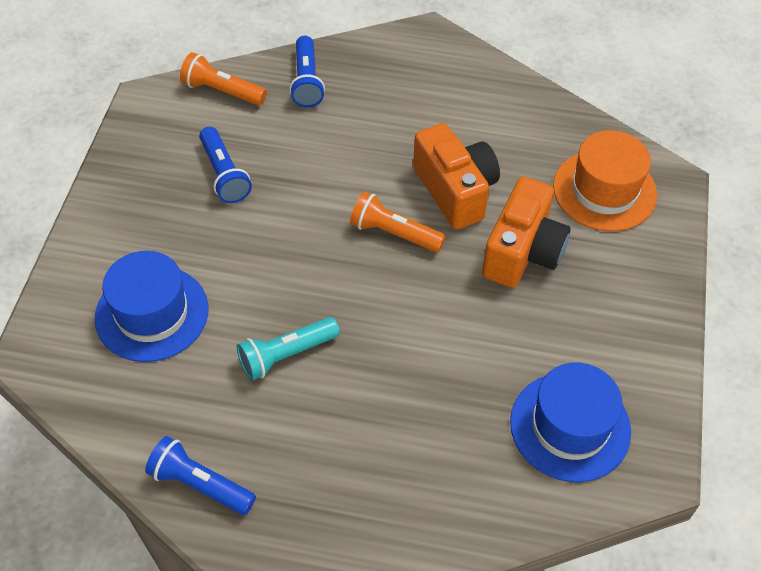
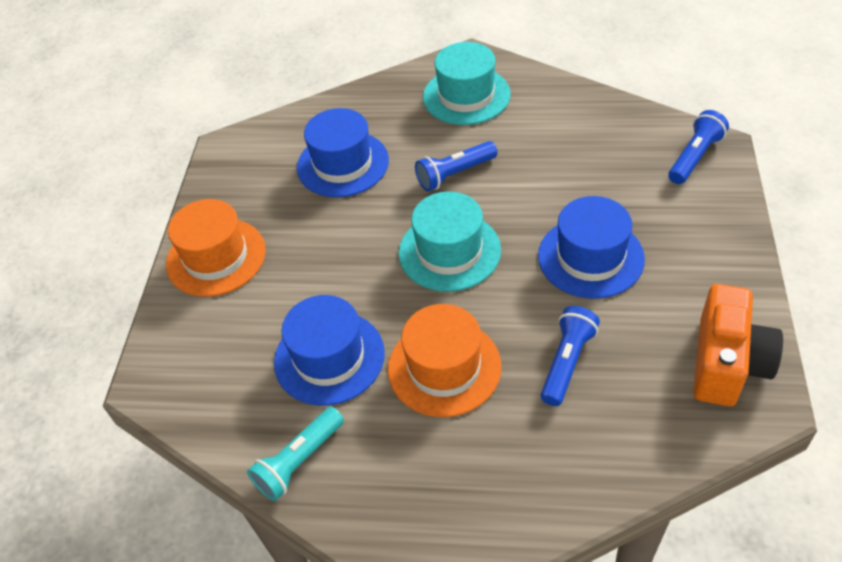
blue hat: [95,251,209,362] [510,363,631,482] = 2 -> [274,295,385,406] [297,108,389,197] [538,196,645,299] = 3
orange camera: [413,123,500,230] [482,176,571,288] = 2 -> [693,284,783,406] = 1
orange flashlight: [180,52,267,106] [350,191,446,252] = 2 -> none = 0
orange hat: [553,130,657,231] = 1 -> [166,199,266,297] [388,304,502,417] = 2
turquoise hat: none = 0 -> [399,191,501,292] [423,42,511,125] = 2

